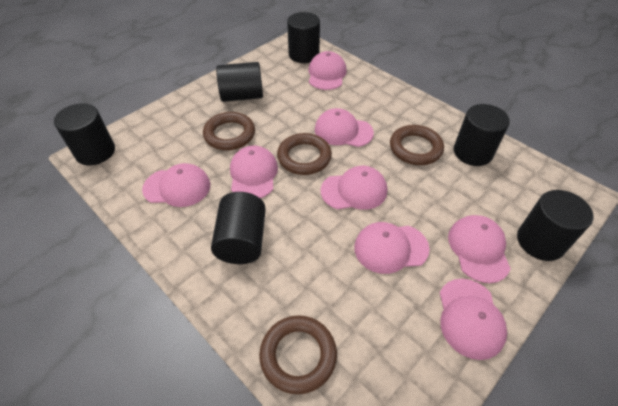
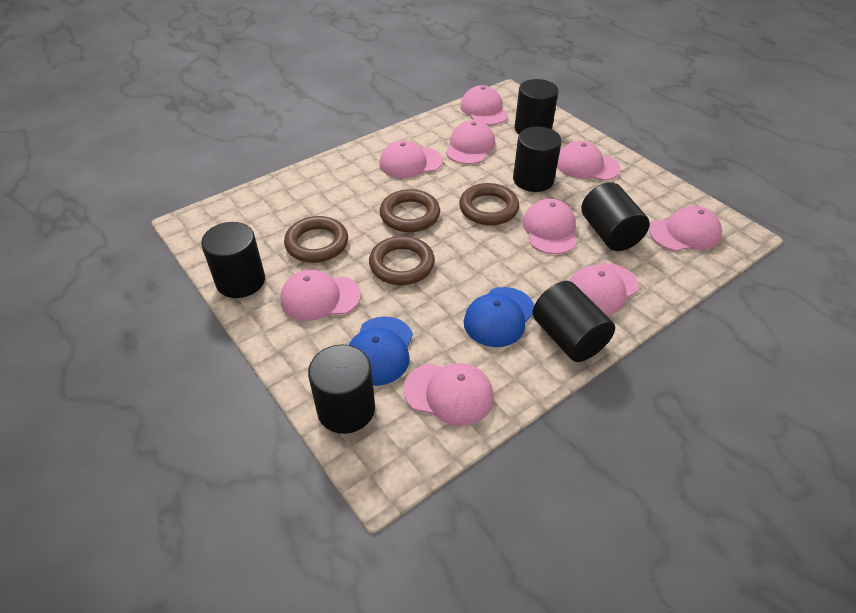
blue cap: none = 0 -> [349,316,413,386] [464,287,534,347] = 2
pink cap: [142,163,210,207] [230,145,278,198] [309,51,347,90] [315,108,374,147] [321,166,387,210] [354,222,430,274] [440,279,507,360] [448,215,511,283] = 8 -> [280,270,361,321] [380,140,443,178] [403,363,494,426] [446,120,495,164] [460,85,509,125] [523,199,577,254] [557,141,620,181] [569,263,639,315] [649,206,722,251] = 9

